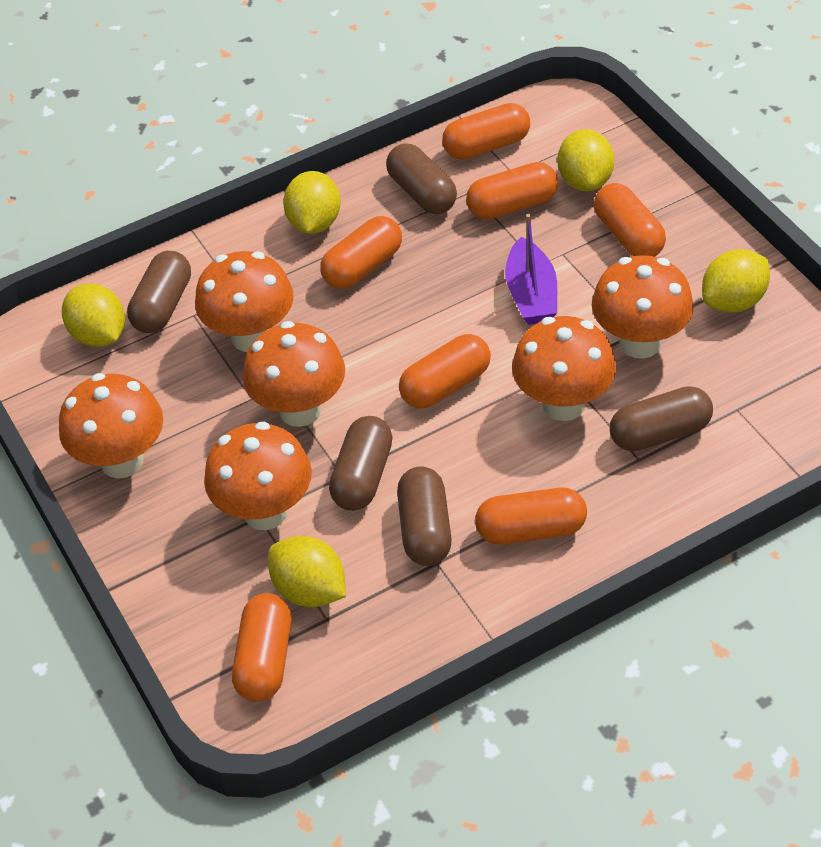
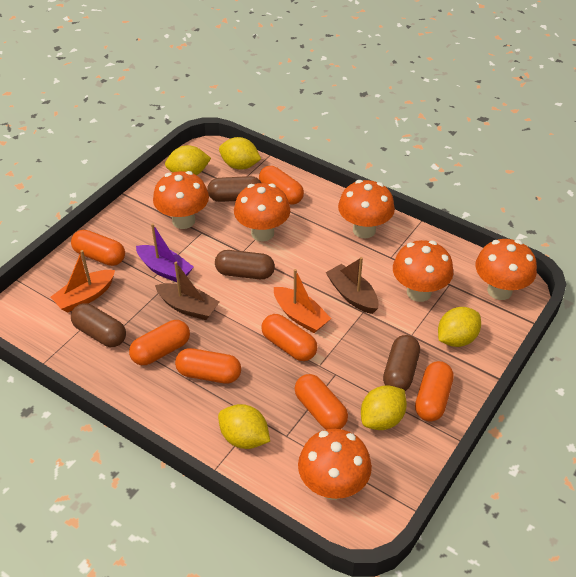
brown boat: none = 0 -> [155,262,219,320] [326,257,379,314] = 2
brown capsule: [127,251,191,333] [329,416,392,511] [386,144,457,214] [397,466,452,566] [610,386,713,452] = 5 -> [71,303,126,347] [207,176,261,202] [215,250,275,279] [383,335,420,391] = 4
orange boat: none = 0 -> [51,250,115,313] [274,269,331,333] = 2

